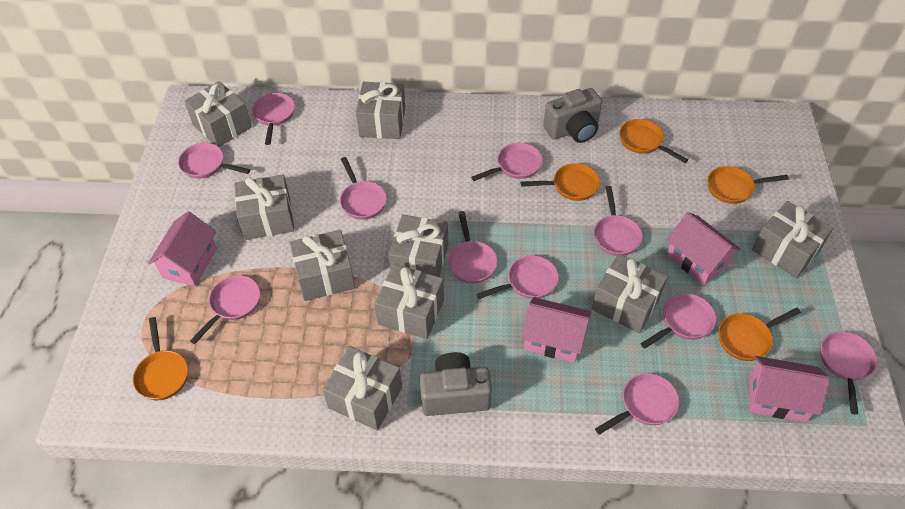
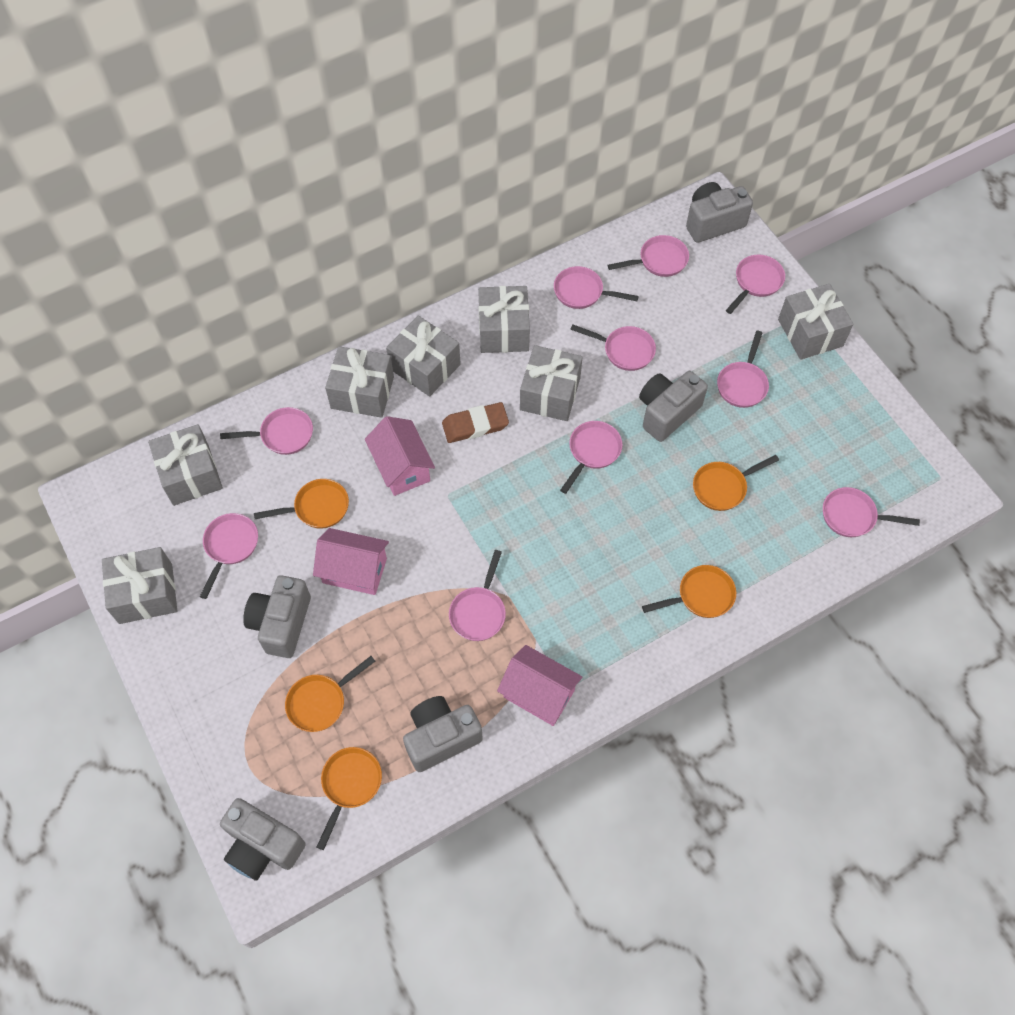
brown eraser: none = 0 -> [442,402,509,443] = 1
grey camera: [420,352,492,416] [543,88,602,143] = 2 -> [220,798,306,881] [243,575,311,658] [403,696,483,772] [639,371,708,442] [686,182,753,243] = 5
grey gift: [184,81,252,147] [234,175,294,240] [290,230,355,301] [322,346,402,431] [356,82,405,139] [374,264,444,339] [389,214,448,277] [592,254,668,333] [752,201,834,278] = 9 -> [102,547,177,624] [148,424,223,506] [325,346,394,418] [386,315,461,397] [478,286,530,353] [520,345,583,421] [778,284,853,360] = 7
pink house: [148,211,217,286] [521,297,591,363] [666,212,741,285] [749,356,830,422] = 4 -> [313,528,389,595] [365,416,435,496] [497,645,582,726] = 3
pink pan: [178,143,250,179] [190,275,260,344] [252,93,295,145] [340,157,387,220] [448,211,498,283] [471,143,543,181] [477,256,559,299] [594,186,643,256] [595,373,679,435] [640,293,716,349] [821,331,877,414] = 11 -> [200,513,258,599] [220,407,313,455] [449,550,506,641] [554,266,639,309] [560,421,623,494] [570,324,656,371] [608,235,689,277] [717,331,769,408] [726,255,785,314] [823,487,920,537] = 10

